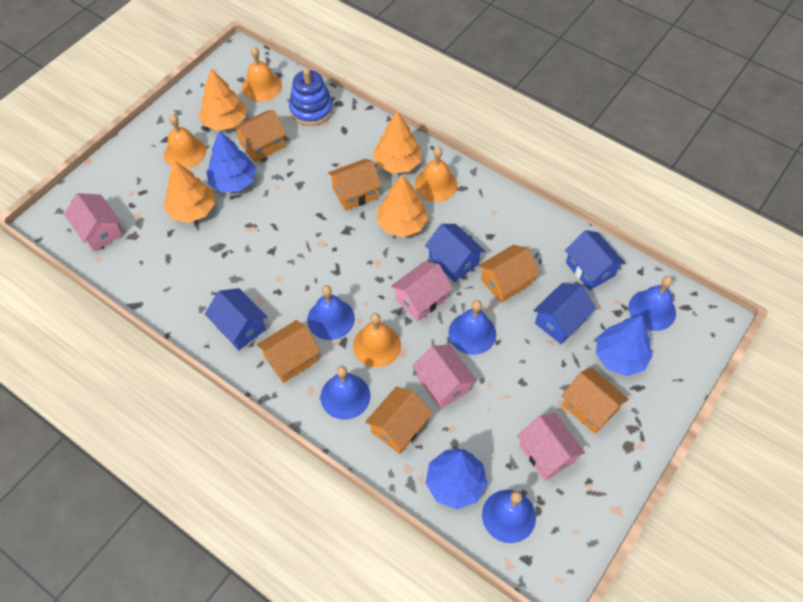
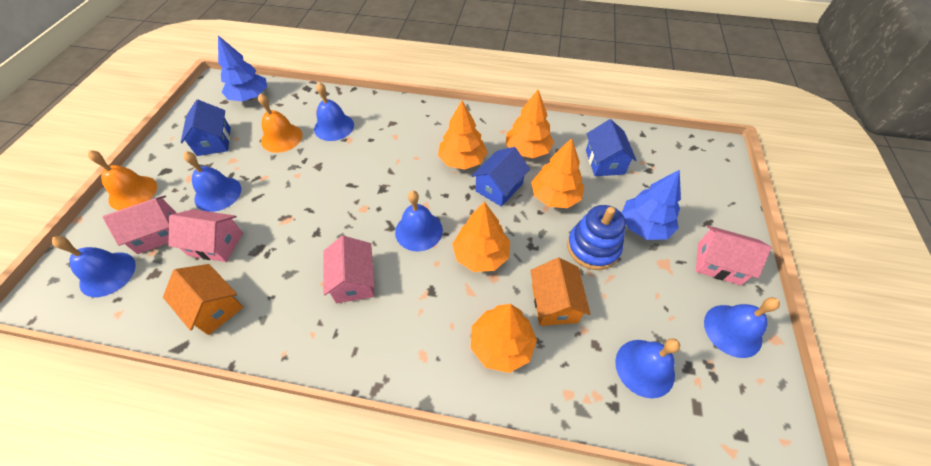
blue bell: [307,285,355,340] [321,366,370,420] [449,300,496,355] [482,490,536,543] [629,276,676,331] = 5 -> [52,236,136,297] [183,151,241,212] [314,82,354,141] [395,191,443,251] [615,338,680,398] [704,297,780,358] = 6
blue house: [205,288,267,350] [425,224,485,282] [533,283,596,344] [565,230,625,290] = 4 -> [181,100,231,156] [471,147,530,207] [586,119,637,176] = 3
blue tree: [206,130,256,193] [426,448,487,509] [596,315,653,376] = 3 -> [218,35,267,102] [622,170,681,240] = 2
orange bell: [164,114,206,169] [242,47,282,102] [353,313,401,367] [415,147,458,202] = 4 -> [88,150,157,210] [258,93,302,153] = 2
orange house: [233,110,286,162] [257,320,321,383] [328,159,382,211] [365,387,432,454] [478,245,540,303] [562,367,629,434] = 6 -> [163,264,243,335] [530,258,591,326] = 2
orange tree: [164,160,215,223] [199,69,246,131] [373,111,421,173] [377,175,428,237] = 4 -> [438,101,488,170] [452,202,510,272] [471,304,537,373] [506,90,554,158] [531,138,584,208] = 5

